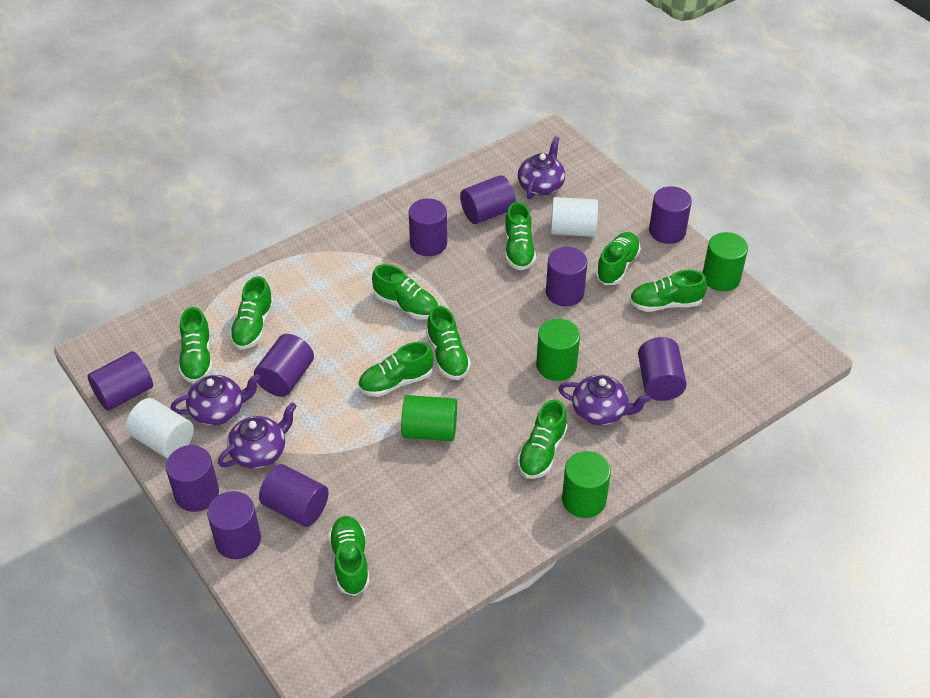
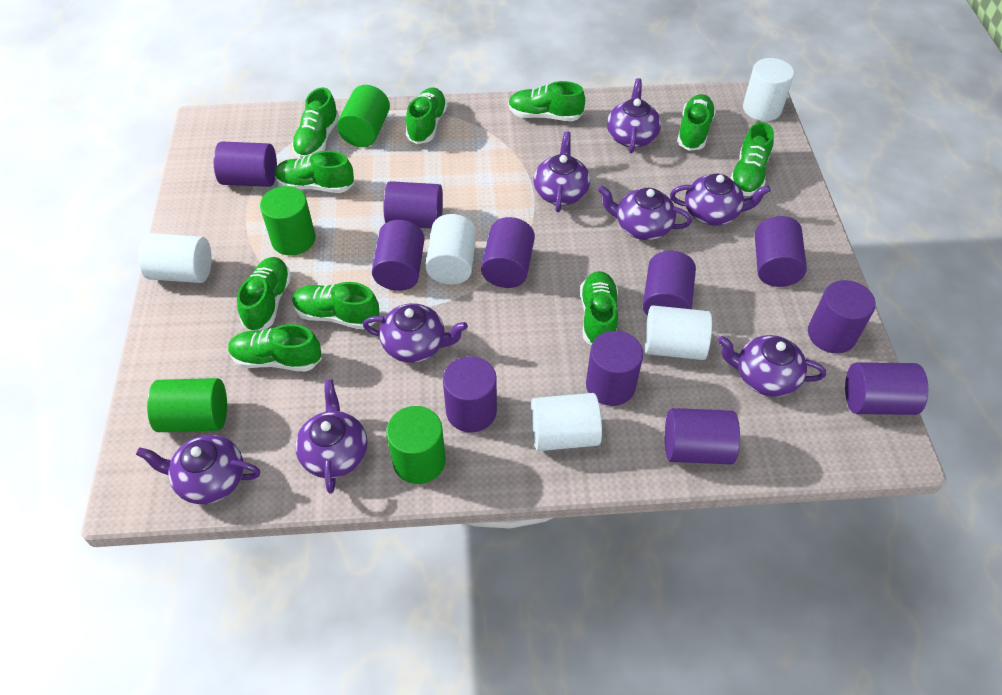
purple cylinder: [88,351,153,411] [166,445,219,512] [207,491,261,559] [254,334,314,397] [259,464,329,527] [409,198,447,256] [460,175,516,224] [546,247,588,306] [638,337,687,401] [649,186,692,244] = 10 -> [214,142,277,187] [372,220,425,291] [384,181,443,229] [443,356,497,432] [481,217,535,288] [586,331,643,406] [643,251,696,316] [665,408,740,464] [755,216,807,287] [808,280,876,354] [845,362,928,415] = 11
purple teapot: [171,374,261,426] [218,403,297,469] [518,137,565,199] [558,375,651,425] = 4 -> [136,435,260,504] [295,379,367,494] [363,303,468,363] [534,131,590,212] [598,186,692,240] [607,78,661,153] [670,174,771,225] [718,335,826,397] = 8
white cylinder: [126,398,194,459] [551,197,598,237] = 2 -> [139,233,212,283] [425,214,477,285] [531,393,602,451] [645,305,712,360] [743,58,794,121] = 5

